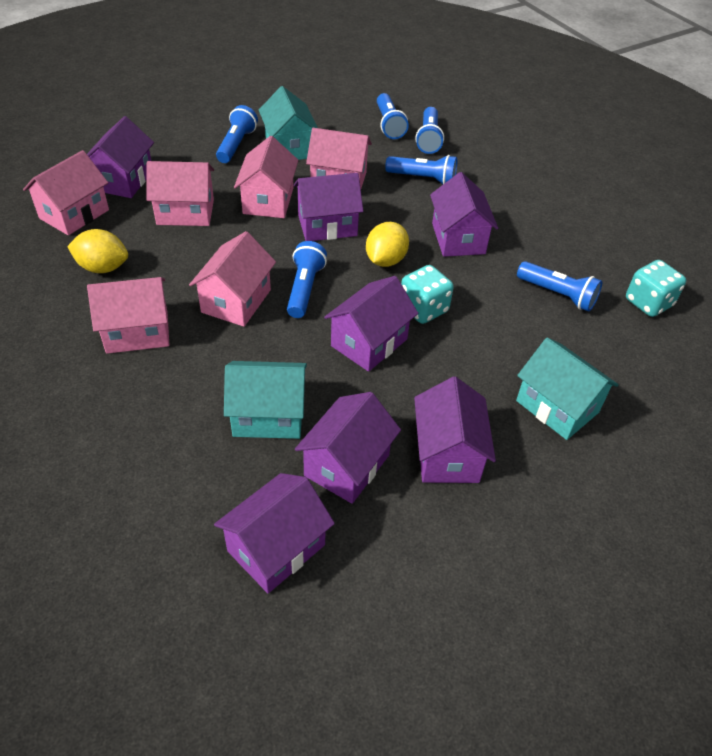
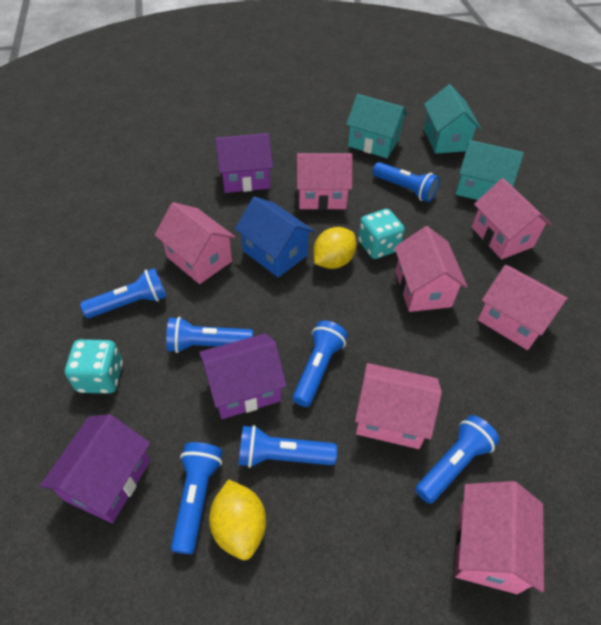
blue flashlight: [216,105,258,163] [287,241,327,318] [377,93,409,139] [385,155,457,184] [415,107,444,154] [517,261,602,312] = 6 -> [80,268,166,318] [166,317,253,353] [171,442,223,554] [239,425,337,468] [292,321,348,407] [372,162,440,202] [415,415,500,504] = 7
blue house: none = 0 -> [235,196,315,277] = 1
pink house: [23,150,109,235] [87,277,169,354] [147,161,214,226] [189,231,276,327] [234,136,299,218] [306,128,372,188] = 6 -> [155,202,236,284] [296,153,352,210] [355,363,442,449] [394,226,468,312] [455,481,544,594] [472,178,552,259] [478,265,568,350] = 7
purple house: [87,116,154,198] [214,473,335,593] [294,173,363,241] [295,392,401,504] [324,276,418,372] [414,376,496,483] [430,172,498,257] = 7 -> [40,414,150,523] [199,333,287,419] [215,133,273,193] = 3

